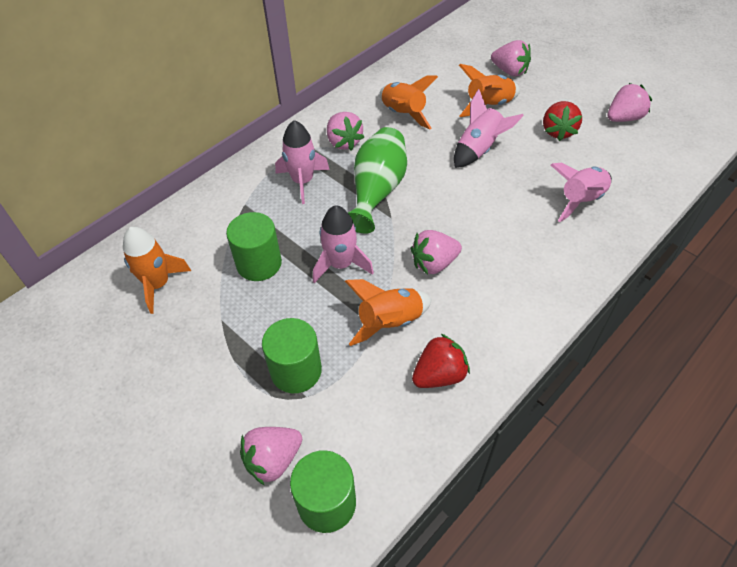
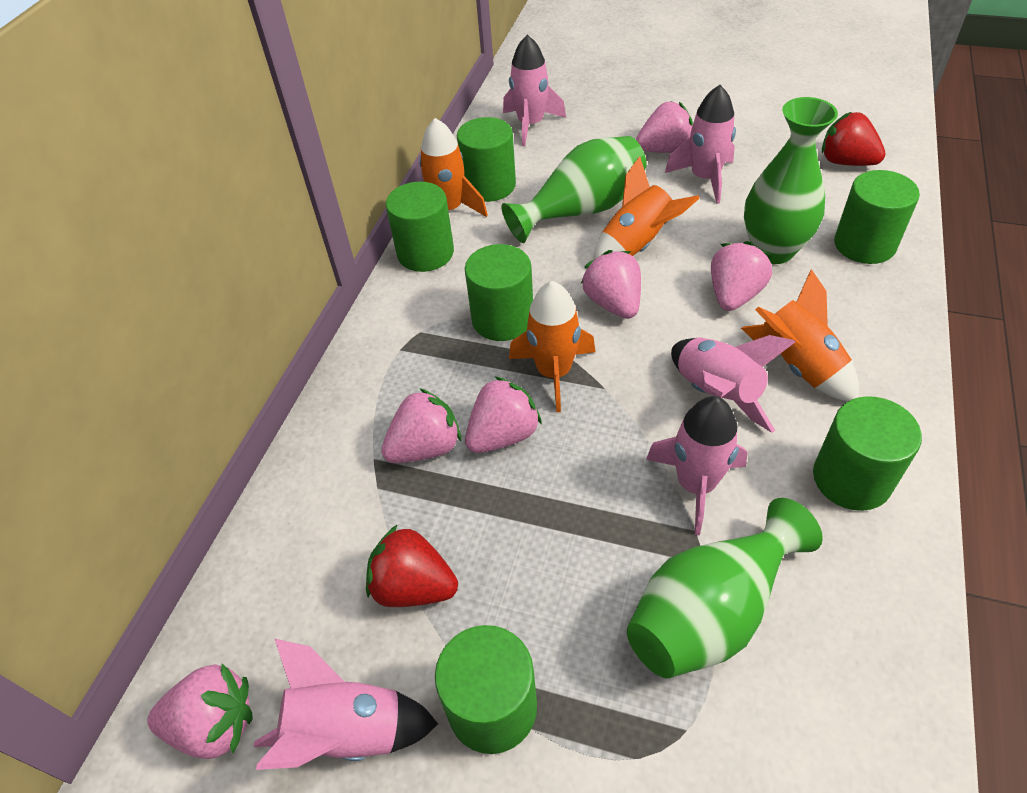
green cylinder: [226,212,282,281] [262,318,322,393] [290,450,356,533] = 3 -> [386,182,454,272] [435,625,537,754] [457,117,516,202] [465,244,533,341] [813,396,922,511] [834,170,920,264] = 6
green vase: [348,127,407,234] = 1 -> [501,136,647,243] [627,498,823,678] [744,97,838,264] = 3
pink rocket: [275,120,330,204] [313,205,374,283] [454,89,524,168] [551,163,612,222] = 4 -> [254,639,438,770] [503,35,566,146] [646,396,748,535] [665,85,736,204] [671,335,795,433] = 5
pink strawberry: [240,427,302,486] [327,112,364,151] [411,230,462,275] [491,40,531,76] [607,83,652,122] = 5 -> [147,664,253,759] [381,388,461,463] [465,376,542,453] [581,250,641,319] [636,102,693,153] [711,241,773,311] = 6

